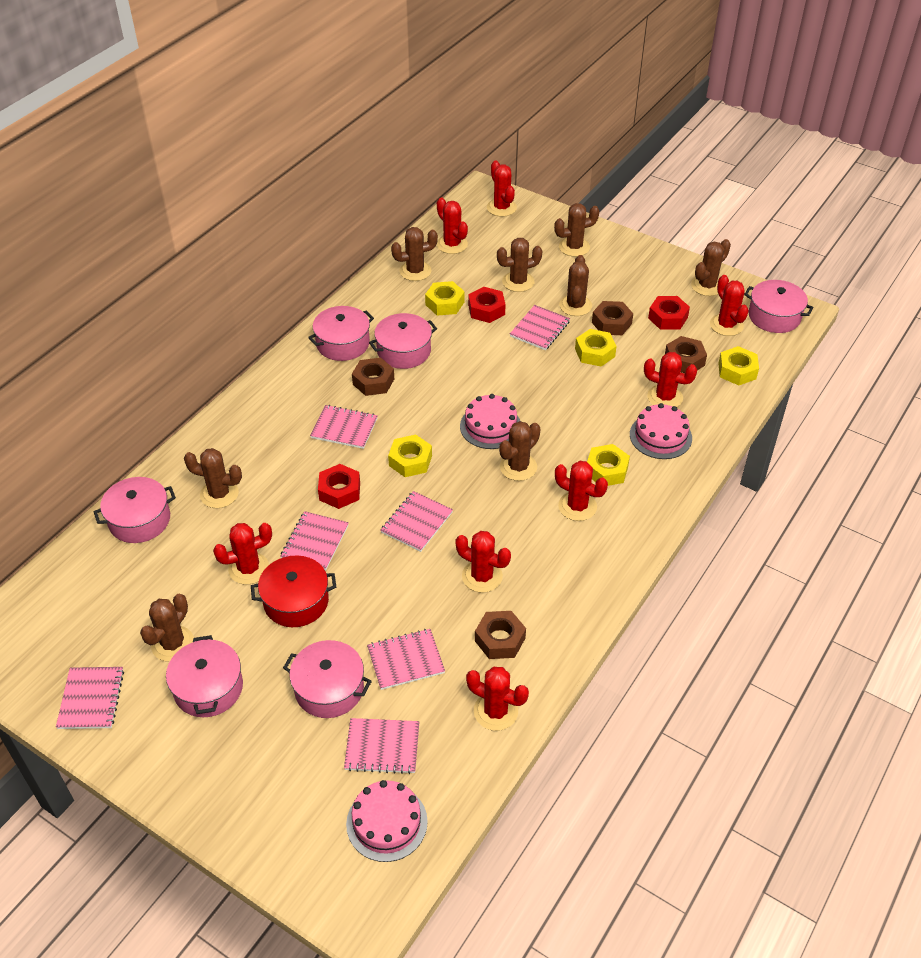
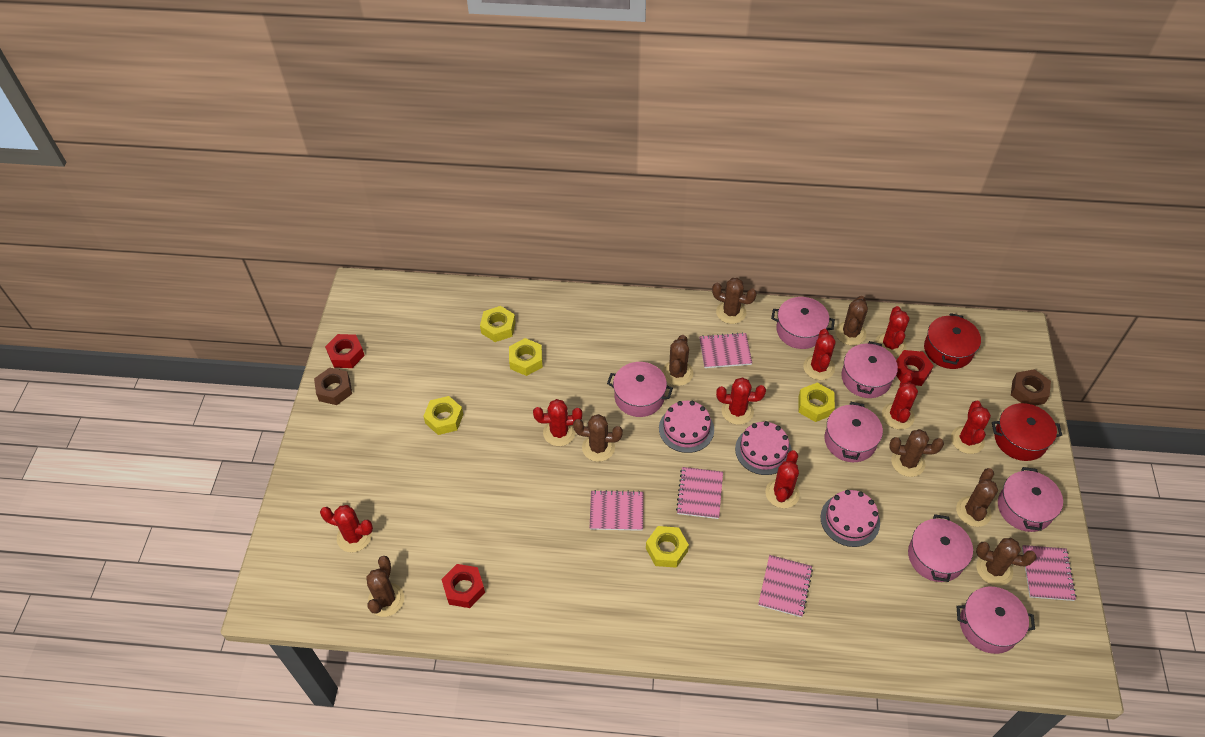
brown nut: [352,358,394,396] [475,611,526,659] [592,301,633,335] [665,336,707,373] = 4 -> [314,368,352,405] [1011,369,1051,406] = 2
pink notebook: [56,667,124,729] [280,511,349,571] [310,405,378,449] [344,718,419,774] [367,629,445,690] [380,491,453,552] [510,305,570,350] = 7 -> [590,490,643,531] [676,467,723,519] [699,332,752,368] [758,555,813,617] [1022,545,1077,601] = 5
pink pot: [94,477,176,543] [166,635,243,717] [283,640,372,718] [308,306,374,361] [369,313,437,369] [744,280,813,333] = 6 -> [607,362,673,417] [771,297,835,349] [825,402,883,462] [841,341,898,398] [908,514,973,582] [956,587,1035,654] [998,467,1063,532] = 7
red pot: [251,555,336,627] = 1 -> [924,313,981,369] [992,403,1062,461] = 2

